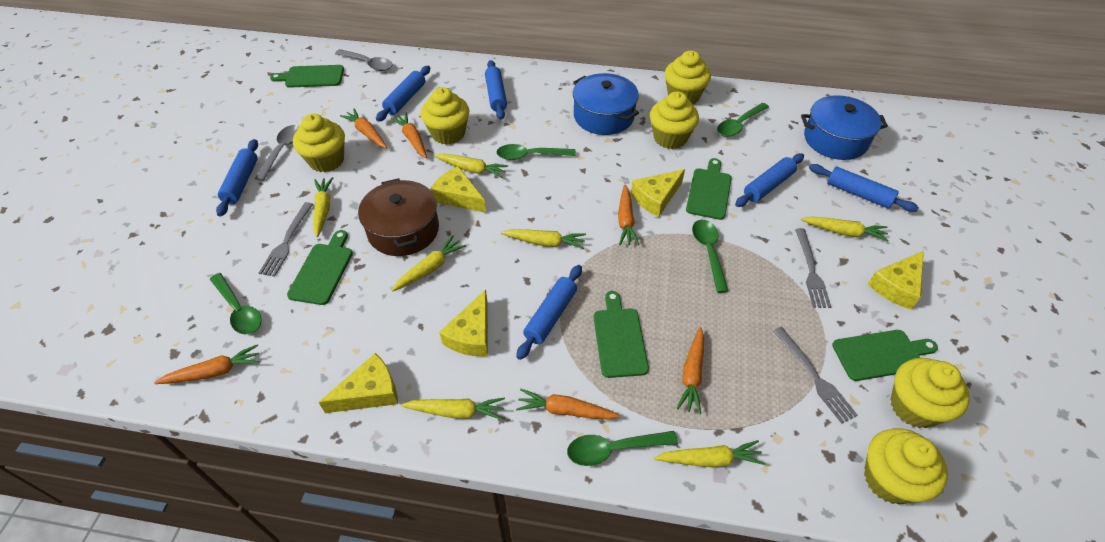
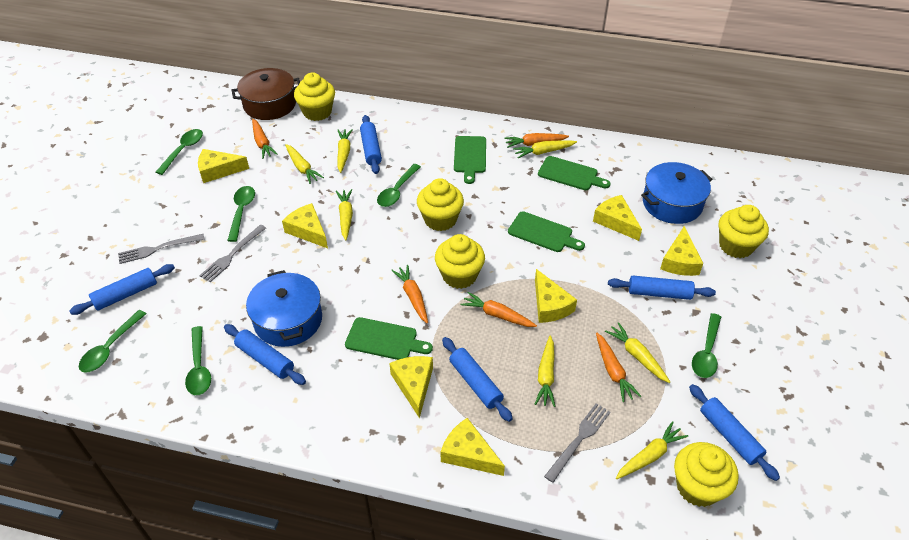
green cutting board: [270,65,344,88] [287,230,353,305] [594,291,649,378] [686,158,732,220] [832,330,938,381] = 5 -> [345,317,433,360] [454,136,486,184] [508,211,585,252] [538,156,611,190] = 4
green spoon: [210,273,262,335] [496,144,576,160] [567,431,678,466] [692,220,728,293] [717,103,769,137] = 5 -> [79,310,147,373] [156,129,203,175] [185,326,211,395] [227,186,255,242] [377,164,421,207] [692,313,721,378] = 6
grey spoon: [255,125,299,181] [335,49,392,71] = 2 -> none = 0
orange carrot: [154,344,260,384] [340,109,387,148] [391,113,427,158] [516,389,620,420] [618,184,640,245] [676,327,704,414] = 6 -> [252,119,278,159] [391,265,428,323] [461,292,537,327] [504,133,569,148] [596,333,642,402] = 5
yellow cheese: [319,353,398,413] [430,166,486,213] [439,289,488,357] [631,169,685,217] [868,251,924,310] = 5 -> [198,149,249,183] [282,203,328,248] [389,356,433,419] [441,418,505,476] [535,269,577,323] [593,195,642,241] [660,226,703,276] = 7
yellow cupcake: [293,114,345,172] [420,87,469,145] [650,91,699,149] [665,51,711,104] [864,428,948,504] [890,358,970,428] = 6 -> [294,72,335,121] [417,178,464,231] [435,234,485,289] [674,442,738,507] [719,205,769,258] = 5

